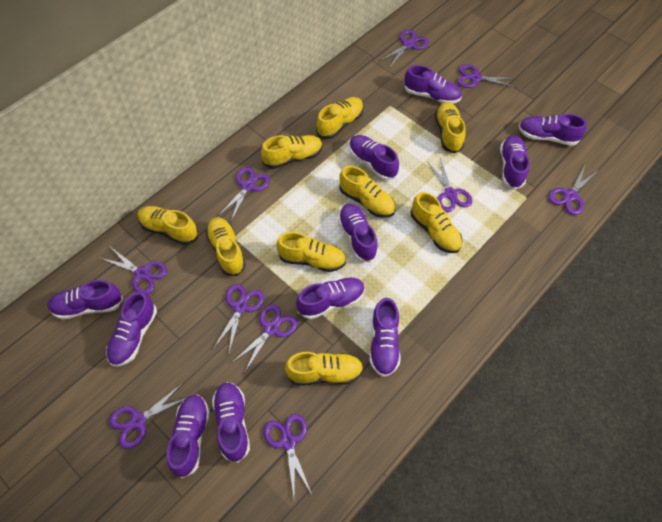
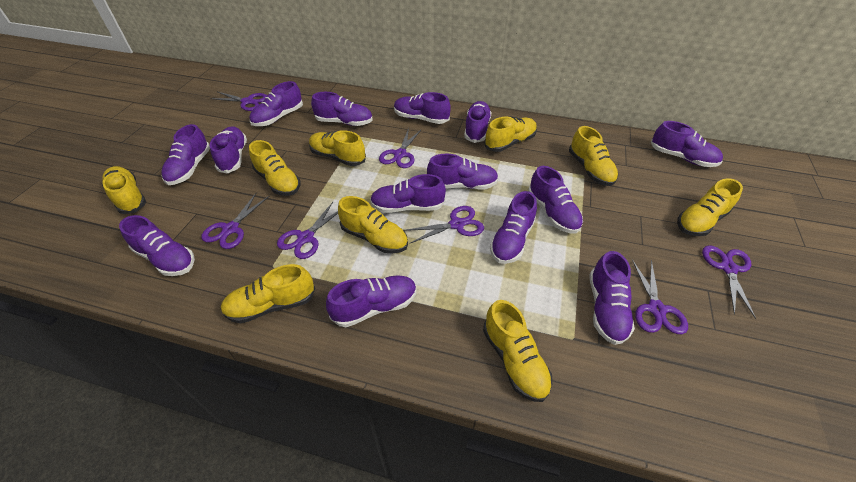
purple scissors: [100,247,167,294] [109,383,186,449] [213,284,264,353] [218,167,270,221] [233,304,297,372] [263,414,312,496] [380,30,429,67] [427,158,472,212] [457,64,516,88] [549,165,599,215] = 10 -> [201,193,269,249] [209,92,267,111] [277,202,338,259] [379,128,422,168] [404,206,484,244] [632,259,688,334] [702,245,756,319] = 7
purple shoe: [47,280,123,320] [106,292,157,367] [167,394,210,478] [212,382,250,463] [296,277,365,319] [338,204,378,262] [349,135,399,180] [370,298,401,377] [404,65,462,104] [500,135,530,190] [519,114,587,146] = 11 -> [119,215,195,276] [161,124,210,185] [210,126,247,173] [249,81,303,126] [311,92,373,126] [326,275,417,327] [370,174,446,213] [394,92,451,124] [427,154,499,189] [464,101,492,143] [490,191,537,264] [528,166,583,234] [589,251,635,345] [651,121,723,167] = 14

